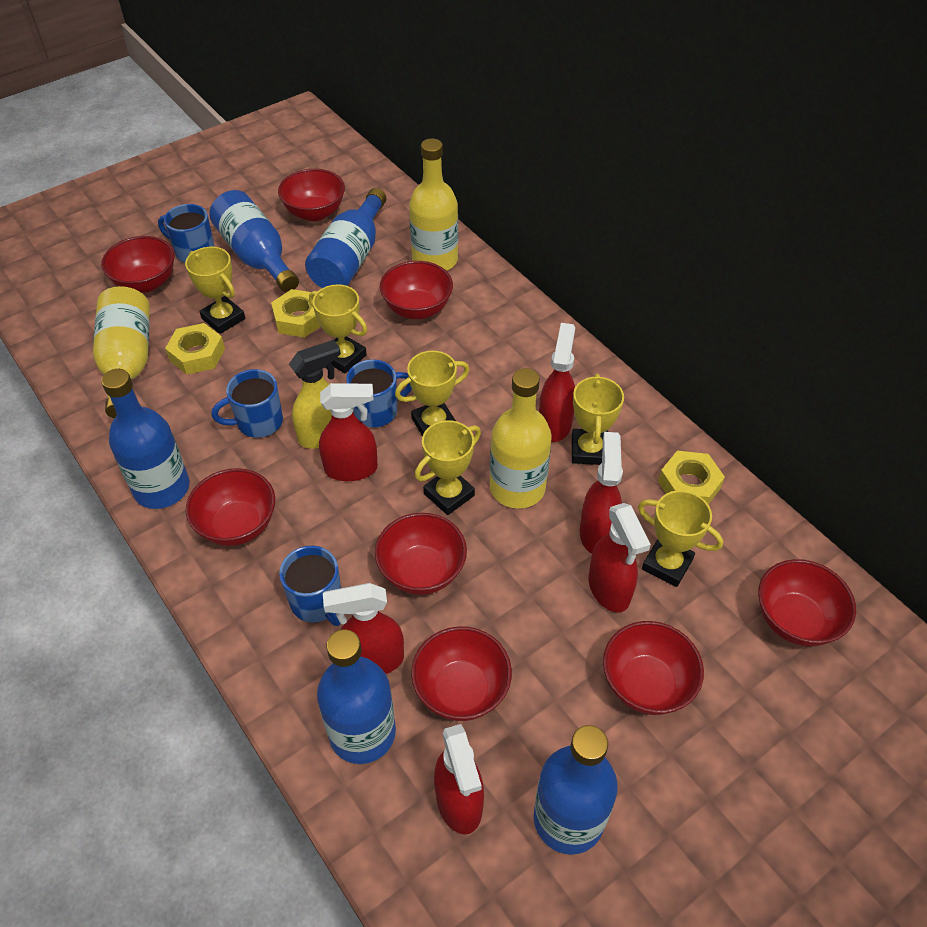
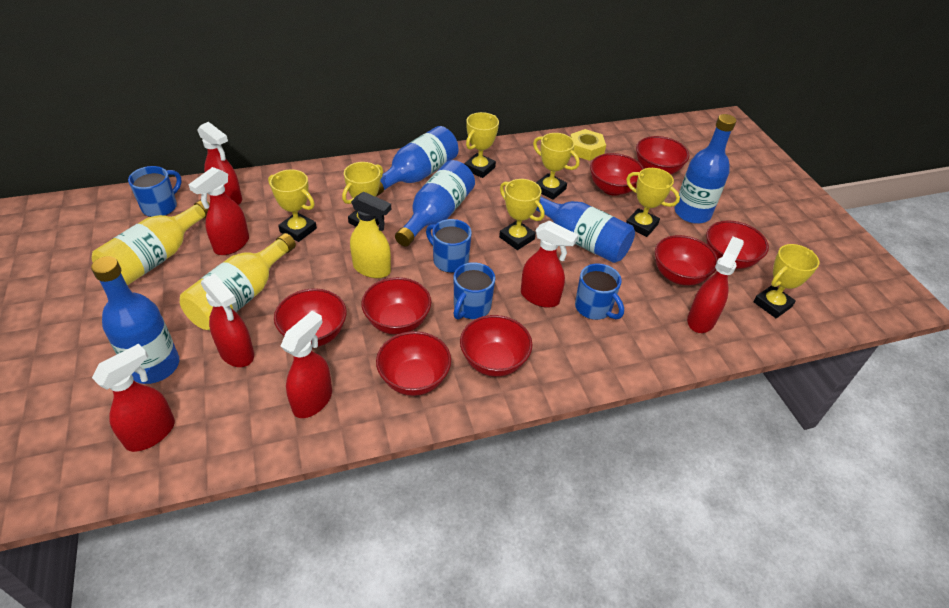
red spray bottle: [319,383,378,481] [323,583,404,674] [434,724,484,834] [539,323,575,442] [580,432,623,554] [588,503,651,612] = 6 -> [92,344,175,452] [188,167,249,255] [198,122,242,205] [201,274,254,367] [280,311,332,418] [521,221,578,308] [687,237,744,333] = 7
yellow bottle: [93,286,150,418] [409,138,458,271] [490,368,552,509] = 3 -> [92,200,210,286] [180,233,296,330] = 2
yellow nut: [165,323,225,374] [271,289,321,338] [658,451,725,505] = 3 -> [570,129,606,161] = 1
yellow trophy: [185,247,245,334] [309,284,368,374] [395,351,469,436] [415,420,481,515] [572,374,624,465] [638,490,723,587] = 6 -> [268,169,317,242] [342,162,384,227] [464,112,499,178] [499,179,544,250] [533,133,580,200] [626,168,680,237] [753,244,819,318] = 7

